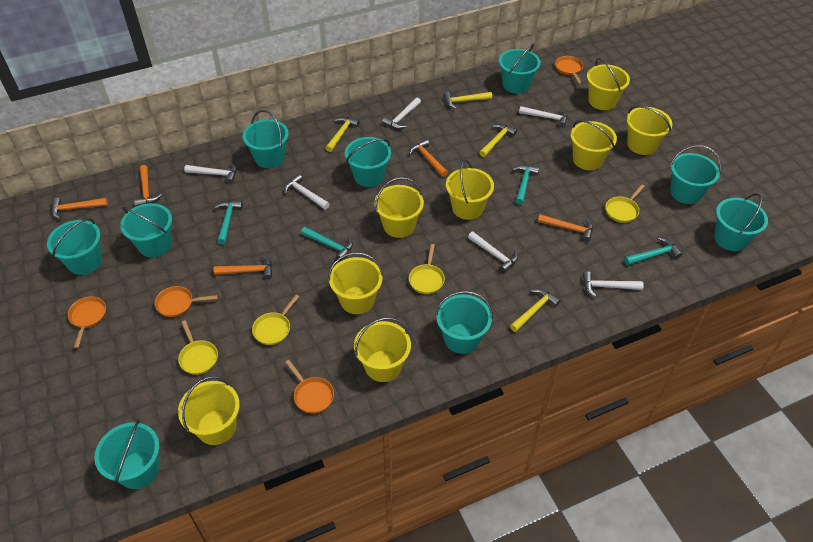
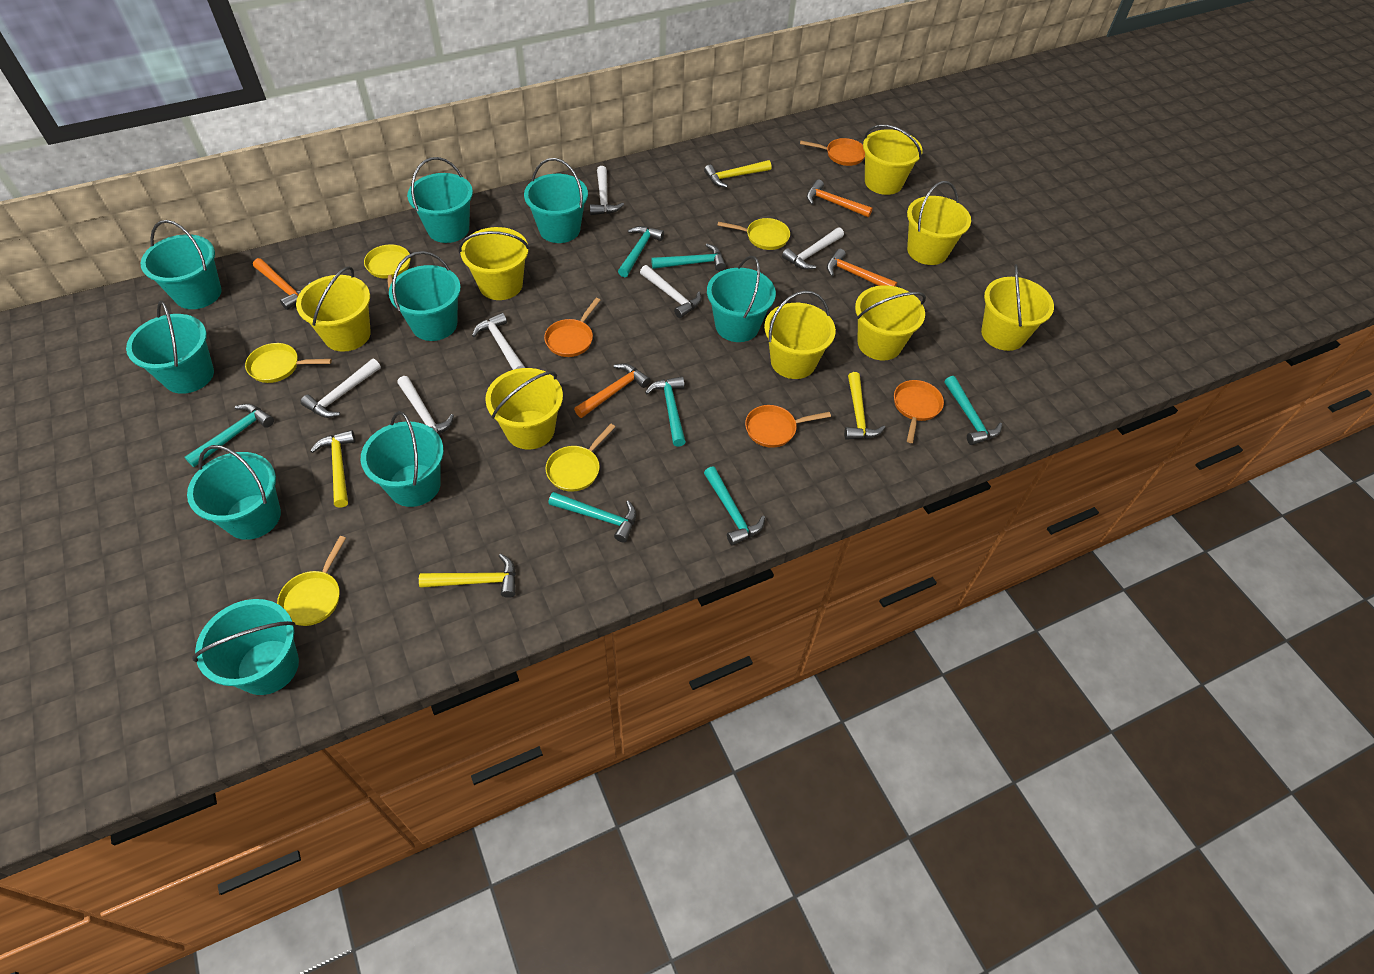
orange hammer: [52,198,108,219] [134,165,162,206] [214,255,272,279] [409,139,448,177] [538,214,593,242] = 5 -> [253,258,311,310] [574,363,651,418] [807,180,873,217] [827,249,897,287] = 4
turquoise hammer: [214,201,243,244] [301,227,353,261] [512,165,539,205] [624,237,682,265] = 4 -> [185,404,274,467] [548,492,636,543] [618,226,664,277] [645,376,686,447] [651,244,726,271] [704,466,765,546] [944,376,1002,445] = 7
yellow pan: [178,320,218,375] [252,294,299,345] [409,244,445,294] [605,184,645,223] = 4 -> [245,343,332,383] [277,536,346,626] [364,244,411,290] [545,424,615,492] [717,218,790,250] = 5

